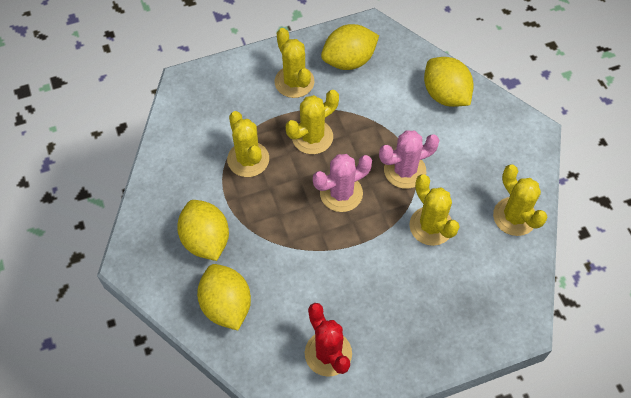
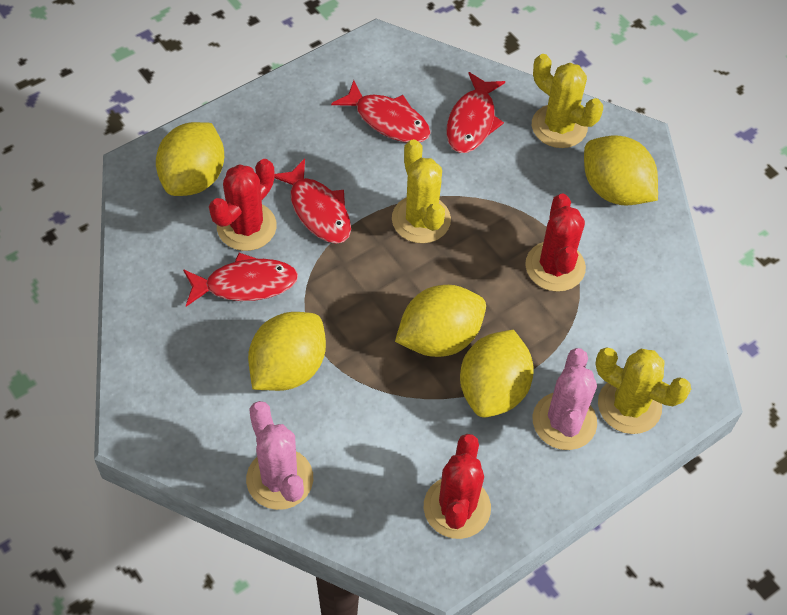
red cactus: [305,303,352,377] = 1 -> [209,159,277,251] [424,434,491,539] [525,194,586,292] = 3
red fish: none = 0 -> [183,253,298,307] [274,159,351,244] [331,80,431,143] [446,72,505,153] = 4
yellow cactus: [227,111,269,177] [274,28,314,98] [286,90,339,154] [409,174,460,246] [493,165,547,236] = 5 -> [392,139,451,243] [532,54,603,148] [595,347,691,434] = 3
yellow lemon: [177,200,229,261] [197,264,251,331] [321,24,379,70] [424,57,474,107] = 4 -> [156,122,224,196] [248,312,326,391] [395,285,486,357] [460,330,534,418] [584,136,658,205] = 5

